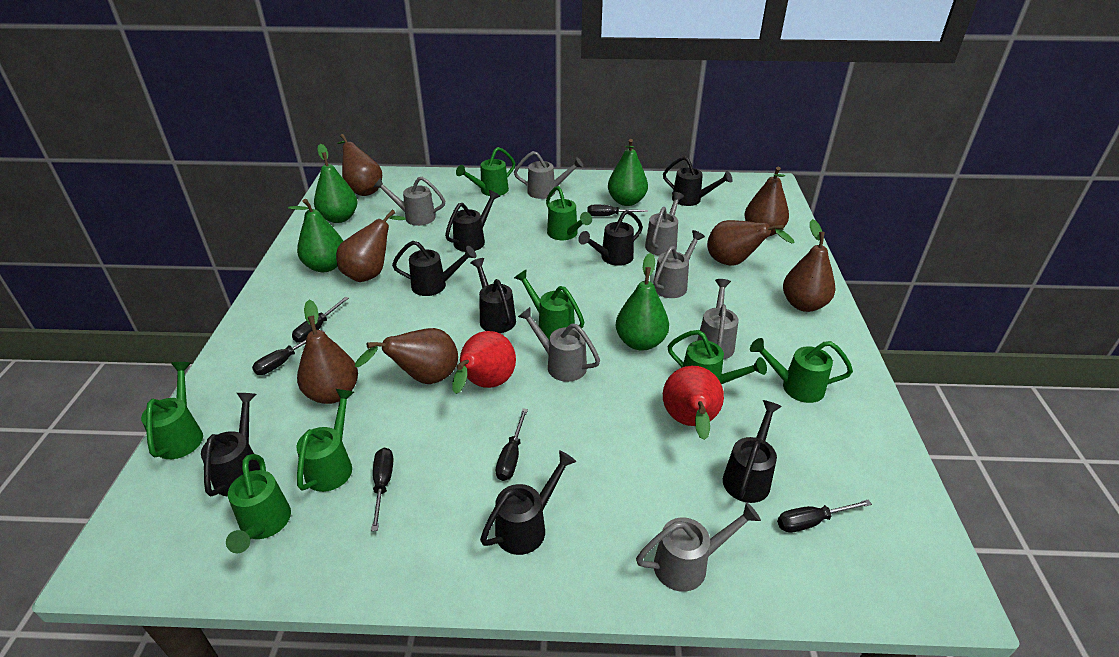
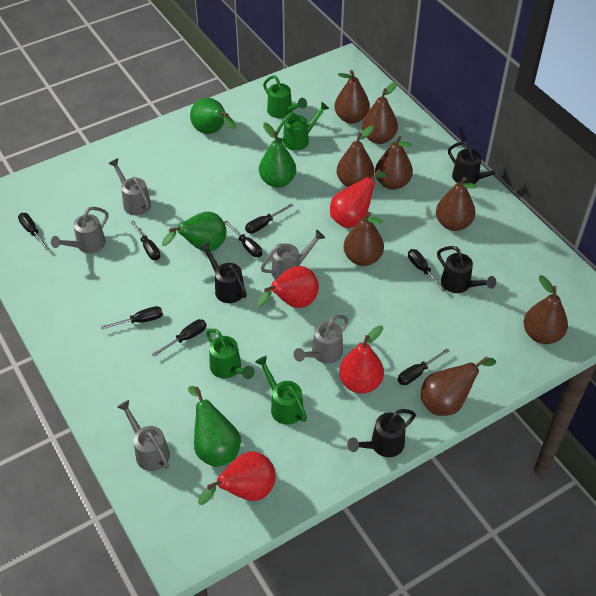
black screwdriver: [252,330,325,375] [292,297,349,342] [371,448,393,531] [496,408,528,481] [587,205,648,216] [777,500,872,533] = 6 -> [18,213,49,250] [101,306,163,329] [131,220,160,260] [152,319,207,357] [224,220,262,257] [245,204,293,233] [398,349,449,385] [408,249,446,292] = 8
black watering can: [201,393,260,496] [392,241,476,296] [445,190,500,252] [470,258,516,333] [480,450,576,555] [578,210,643,266] [663,156,733,206] [723,400,782,503] = 8 -> [199,242,247,303] [347,409,416,457] [437,246,496,293] [448,141,504,184] = 4
brown pear: [297,300,358,404] [336,209,406,282] [337,134,382,196] [355,328,458,384] [707,220,795,266] [744,167,789,236] [783,219,835,312] = 7 -> [334,70,370,124] [337,126,374,187] [343,212,384,266] [362,82,398,144] [375,136,413,190] [421,356,496,416] [436,177,477,231] [524,275,568,344] = 8
green watering can: [141,362,203,459] [226,454,291,553] [296,389,354,492] [456,147,515,196] [514,270,584,340] [546,186,592,240] [668,330,767,384] [750,338,853,403] = 8 -> [206,329,255,379] [255,356,307,425] [263,75,307,118] [276,101,330,151] = 4
grey watering can: [373,177,445,226] [514,151,584,199] [518,307,600,382] [636,502,761,592] [645,192,684,256] [653,230,705,298] [697,279,739,360] = 7 -> [51,207,109,253] [108,158,151,215] [117,400,170,471] [261,230,325,280] [294,315,348,364] = 5
red pear: [452,331,516,394] [663,366,724,440] = 2 -> [198,451,276,505] [257,266,319,308] [330,169,387,228] [339,325,384,393] = 4

